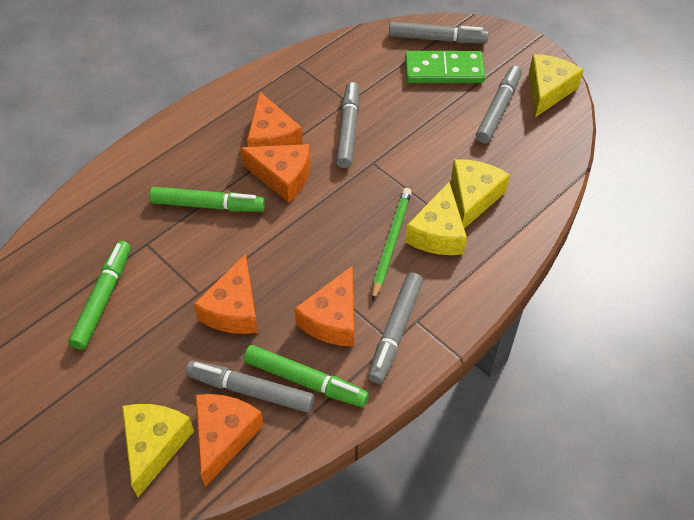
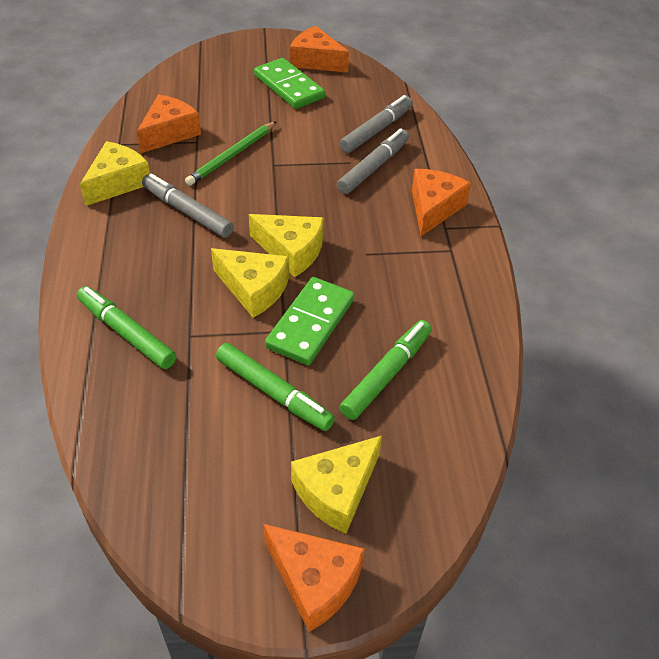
green domino: [405,51,485,83] = 1 -> [254,58,325,109] [265,277,354,365] = 2
grey marker: [185,361,314,413] [336,82,359,168] [368,272,423,384] [389,22,489,43] [476,65,522,143] = 5 -> [142,173,234,238] [337,128,409,194] [339,95,413,153] = 3
orange cheese: [194,254,258,334] [195,394,264,487] [240,144,310,202] [247,92,303,147] [294,265,354,347] = 5 -> [137,94,201,153] [263,524,365,632] [290,26,349,73] [412,169,471,236] = 4

